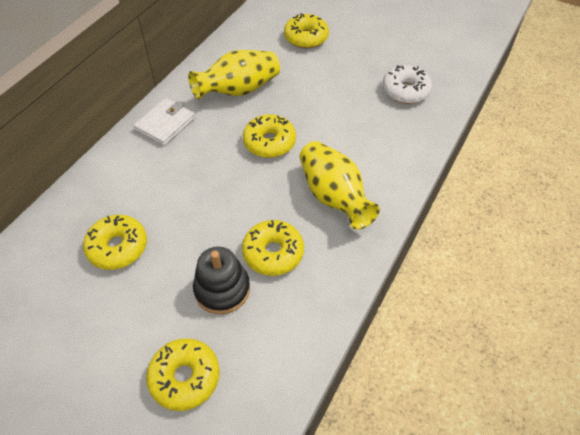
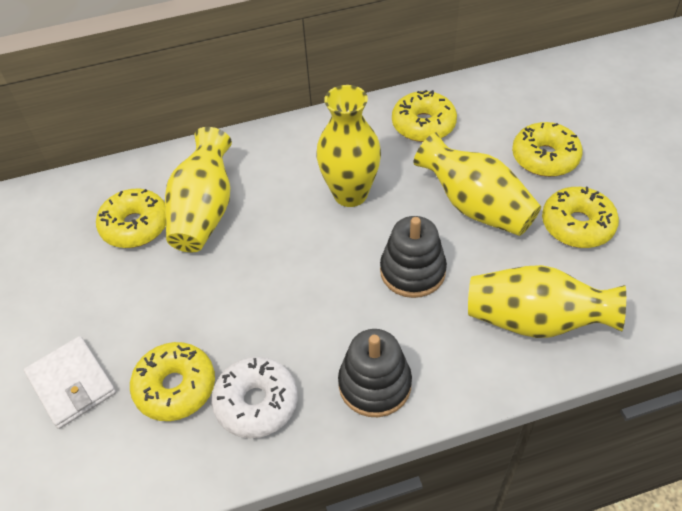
black stacking toy: [193,247,250,314] = 1 -> [338,329,412,417] [380,216,447,298] = 2
yellow vase: [188,50,280,99] [300,141,380,230] = 2 -> [165,127,232,252] [316,85,381,207] [414,133,541,236] [468,265,626,338] = 4

